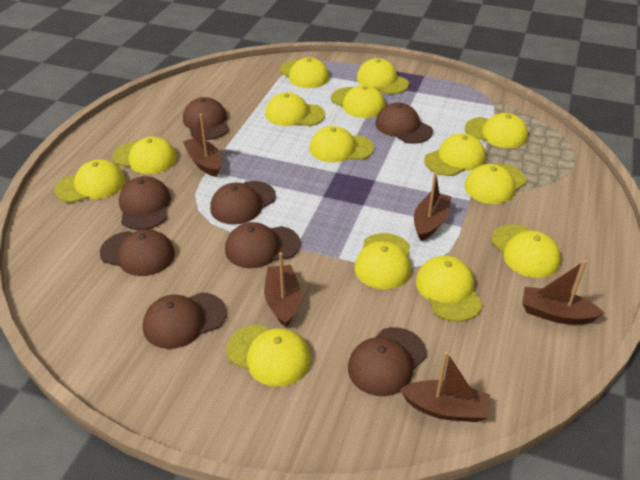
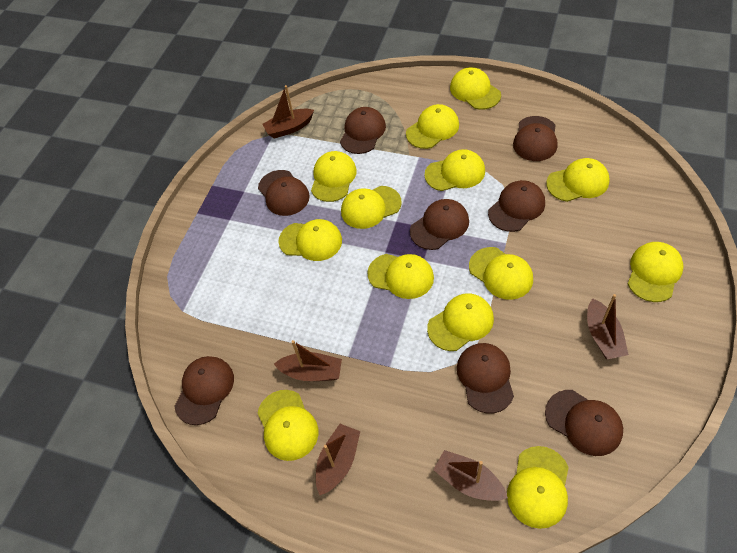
yellow cap: [54,160,125,203] [112,137,177,174] [226,324,311,387] [265,92,325,126] [280,57,329,88] [309,126,374,162] [331,85,385,118] [354,233,411,289] [357,58,409,94] [416,256,482,322] [424,134,486,176] [464,164,526,204] [465,113,528,148] [491,225,561,278] = 14 -> [258,390,318,461] [279,219,342,261] [311,151,357,202] [341,186,402,229] [367,254,434,299] [406,104,459,149] [425,149,485,191] [427,293,494,351] [450,67,501,110] [469,247,533,300] [507,446,569,529] [546,158,610,202] [628,242,684,302] = 13

